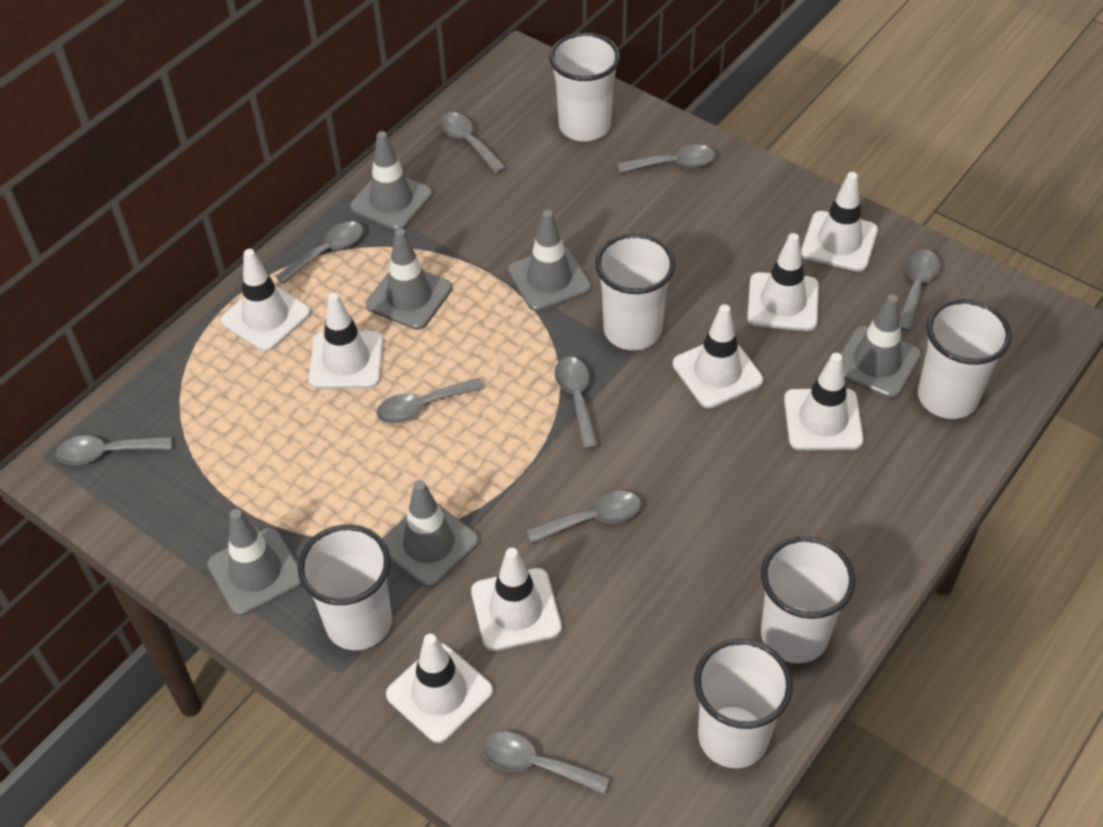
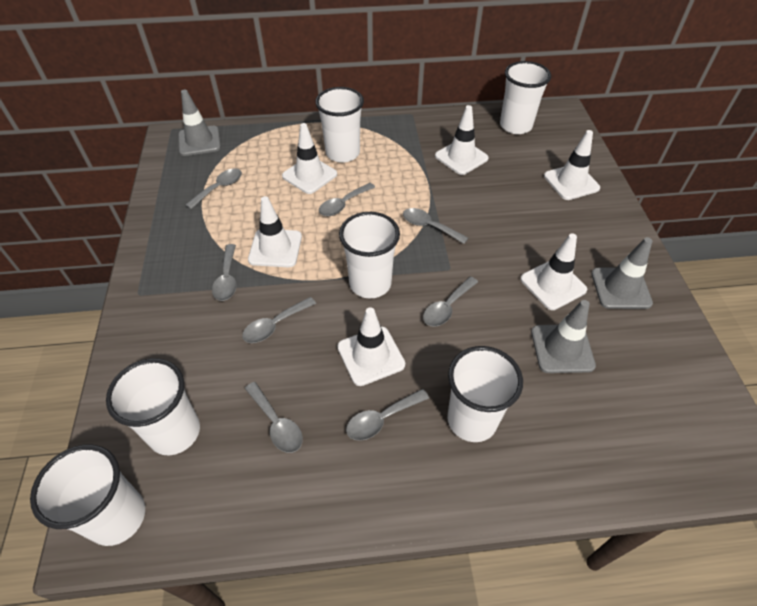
grey spoon: [56,436,172,465] [275,221,363,284] [377,378,484,424] [439,112,507,174] [482,732,610,794] [527,491,641,543] [555,357,599,449] [618,145,716,173] [899,250,940,331] = 9 -> [186,168,242,209] [212,244,237,301] [242,297,316,343] [245,382,303,453] [319,183,375,216] [346,389,429,441] [403,208,468,244] [423,276,478,327] = 8
grey traffic cone: [207,509,302,616] [350,131,433,230] [366,228,452,330] [382,480,479,588] [508,210,591,311] [840,294,921,398] = 6 -> [178,90,221,156] [531,300,596,373] [591,237,653,309] = 3
white traffic cone: [221,249,311,352] [309,293,383,389] [386,634,493,743] [471,548,562,651] [673,304,763,408] [747,233,819,331] [784,353,864,450] [801,172,878,272] = 8 -> [248,196,302,267] [282,123,337,194] [337,307,405,386] [435,105,489,175] [520,233,587,310] [544,130,600,200] = 6

